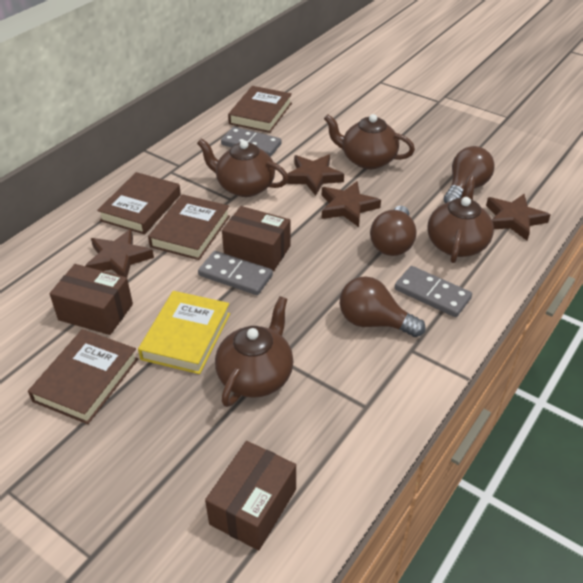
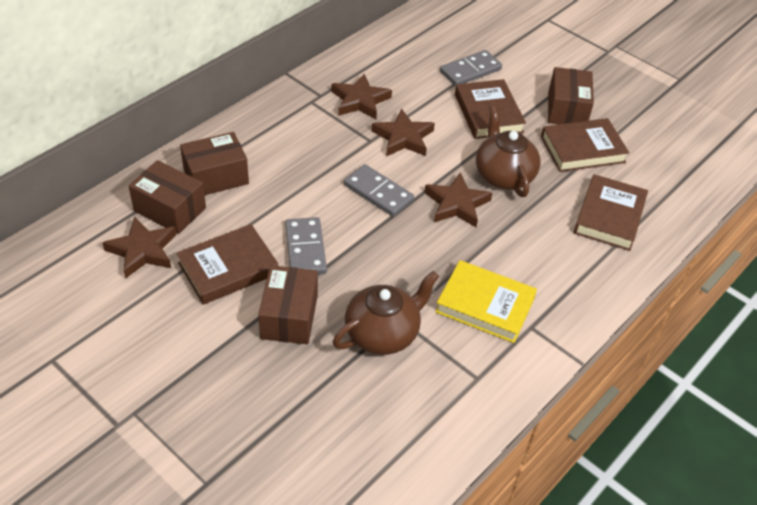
brown box: [49,264,133,335] [205,441,296,551] [222,206,291,271] = 3 -> [128,160,206,234] [180,132,249,195] [258,265,318,344] [548,67,594,124] = 4
brown light bulb: [340,276,426,337] [370,206,417,256] [444,146,495,203] = 3 -> none = 0
brown teapot: [197,138,288,197] [215,296,293,407] [324,114,415,169] [427,176,494,263] = 4 -> [333,271,439,355] [476,106,541,197] = 2

